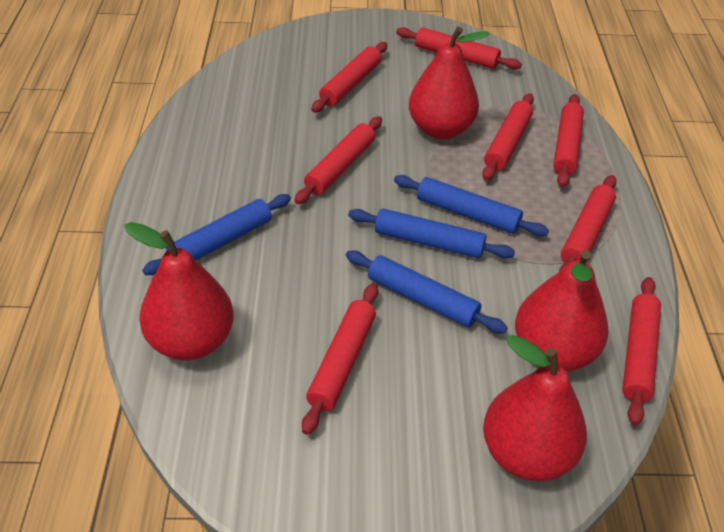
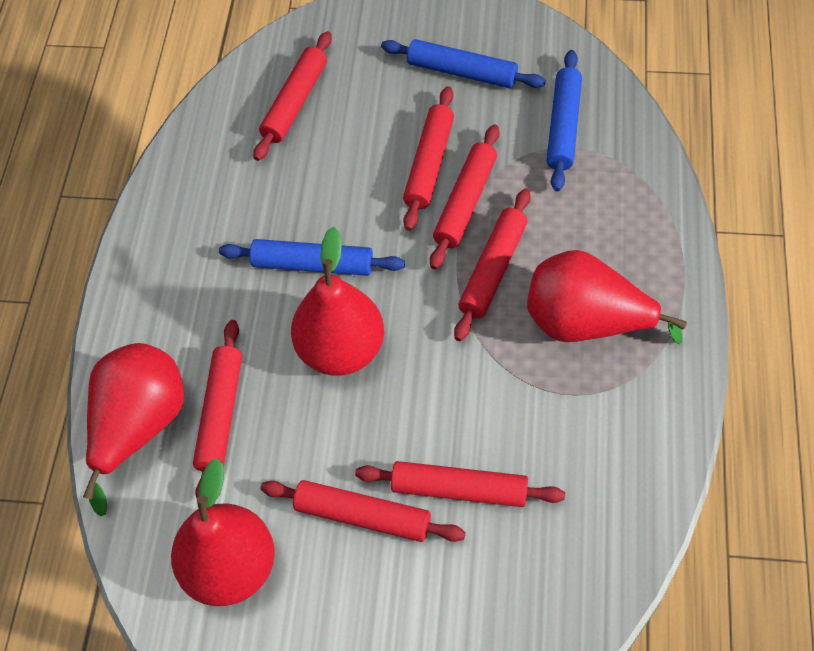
blue rolling pin: [142,194,291,275] [346,251,508,334] [348,209,515,258] [394,175,549,236] = 4 -> [219,239,405,276] [381,39,546,88] [546,50,582,191] = 3
red rolling pin: [294,116,382,204] [302,283,378,435] [311,42,387,113] [396,27,522,70] [482,93,534,181] [553,94,584,187] [559,175,617,272] [622,277,661,426] = 8 -> [193,320,242,498] [253,31,332,161] [261,480,466,542] [355,461,565,507] [403,86,454,231] [430,125,499,269] [454,189,531,341] = 7

